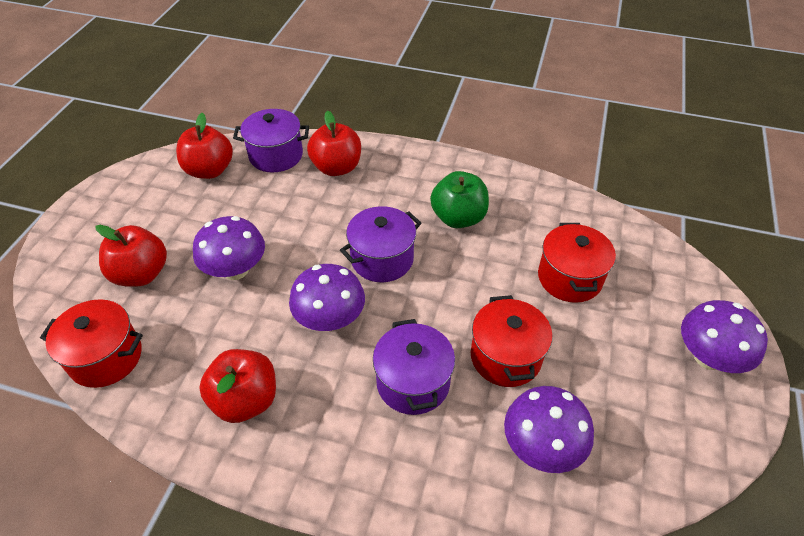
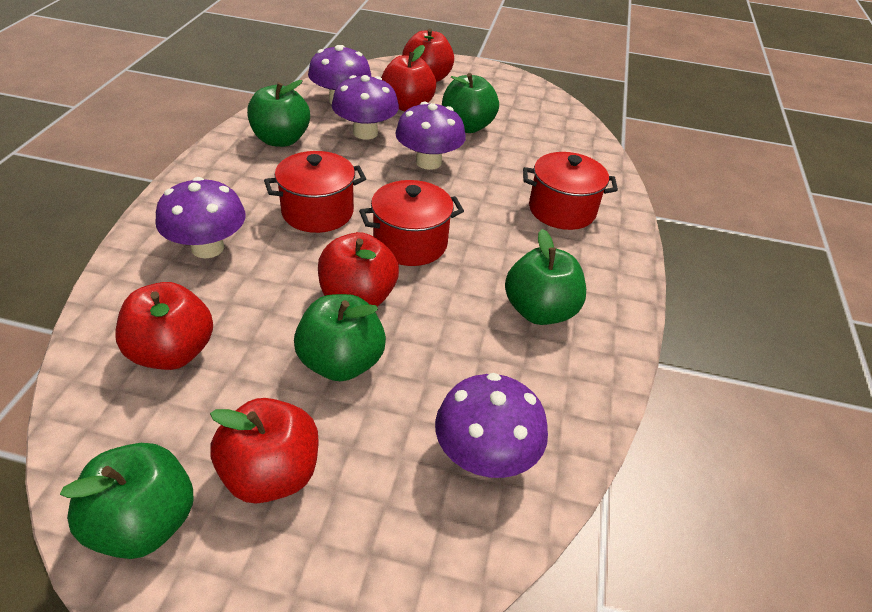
green apple: [430,171,489,228] = 1 -> [60,443,193,559] [247,80,310,147] [294,294,386,381] [442,73,499,133] [505,229,586,325] = 5
purple mushroom: [193,216,265,280] [289,264,365,331] [504,386,594,473] [681,300,768,373] = 4 -> [155,177,246,258] [308,45,371,104] [332,75,399,140] [395,102,466,170] [435,373,548,478] = 5
purple pot: [233,109,309,172] [340,206,421,282] [373,319,455,415] = 3 -> none = 0
red apple: [95,225,167,286] [176,113,233,179] [199,349,276,423] [307,110,361,176] = 4 -> [115,282,213,370] [210,398,318,504] [318,232,399,306] [381,45,436,111] [402,29,454,82] = 5

